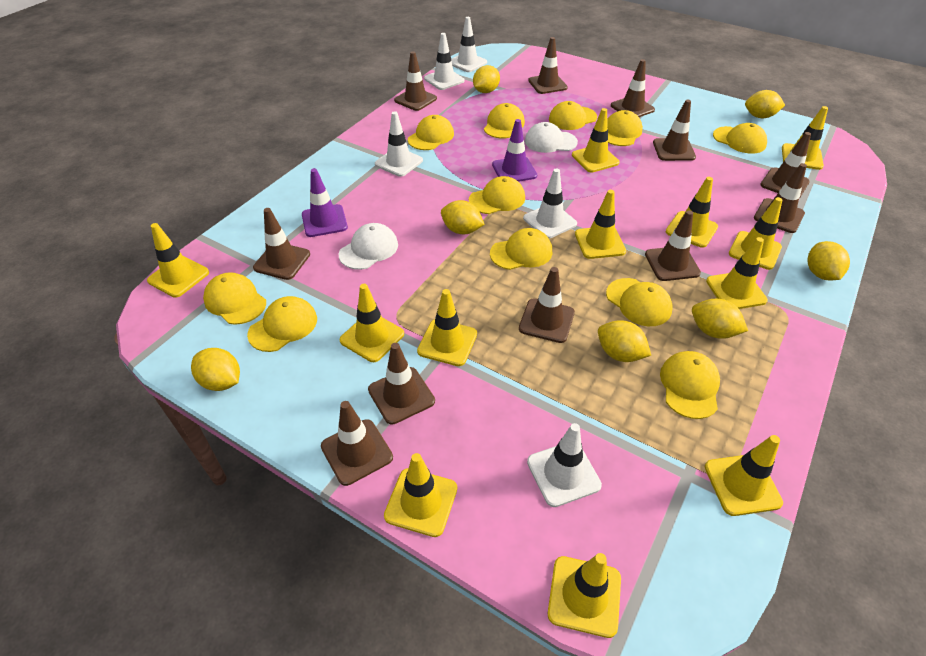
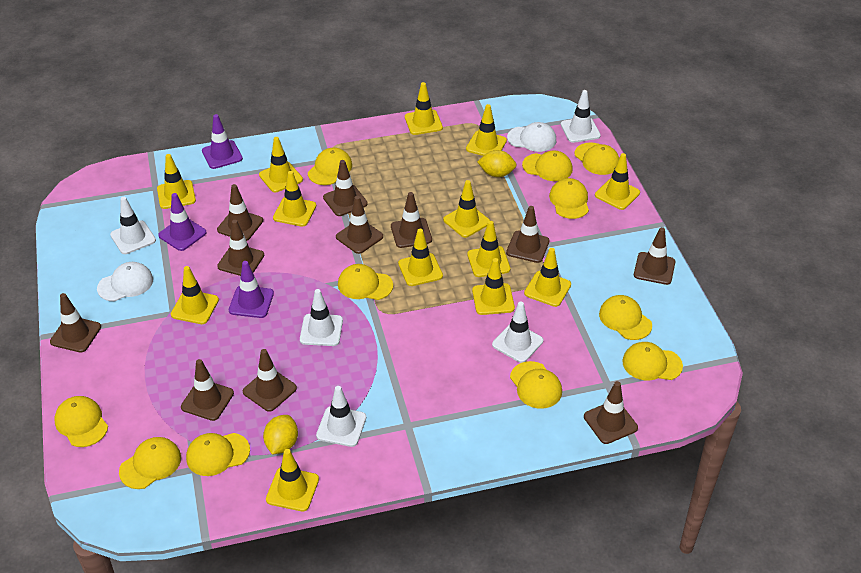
purple traffic cone: [302,168,348,237] [492,119,537,182] = 2 -> [158,193,207,251] [202,114,243,169] [229,261,274,318] = 3
yellow lemon: [191,348,240,391] [441,200,485,234] [473,65,500,93] [598,320,651,362] [692,299,748,339] [745,90,785,118] [807,241,850,281] = 7 -> [263,415,298,454] [477,150,517,177] = 2
yellow traffic cone: [147,223,209,297] [339,284,404,362] [384,453,457,537] [417,289,477,366] [548,553,621,638] [572,108,619,172] [575,190,626,259] [666,177,718,248] [705,435,783,516] [706,237,768,309] [729,197,782,270] [782,106,828,170] = 12 -> [157,154,196,209] [171,266,219,324] [259,137,303,192] [266,449,319,512] [273,171,316,227] [398,229,443,286] [405,82,443,135] [443,180,490,238] [466,104,507,156] [467,221,510,277] [472,258,515,315] [524,248,571,307] [595,153,640,210] = 13

